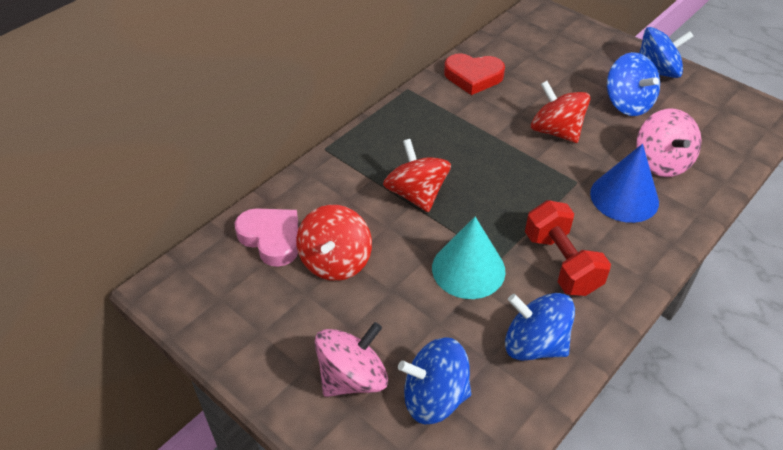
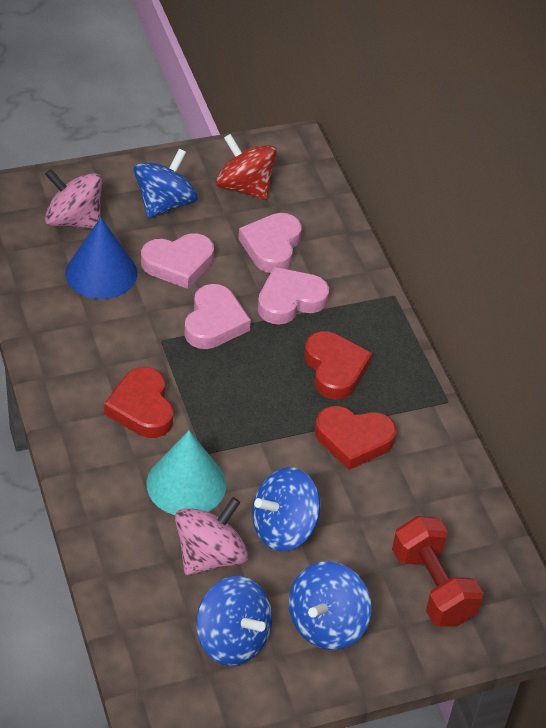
pink heart: [235,208,298,267] = 1 -> [141,233,214,289] [184,284,251,349] [238,213,302,273] [258,267,329,324] = 4
red heart: [444,53,505,95] = 1 -> [104,367,173,438] [304,331,372,399] [315,406,396,470] = 3
red spinning top: [296,205,372,281] [383,139,451,212] [531,81,590,143] = 3 -> [216,134,277,200] = 1

